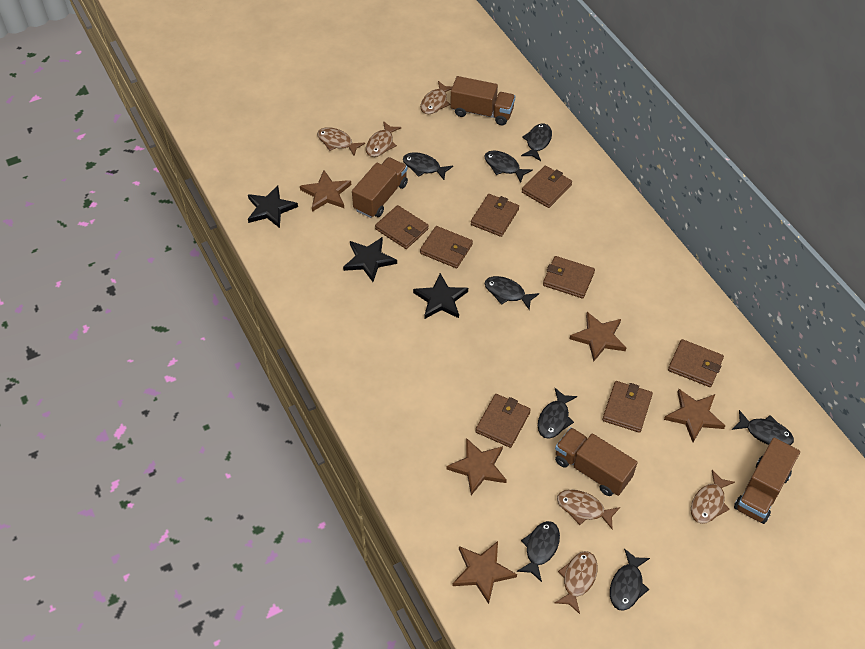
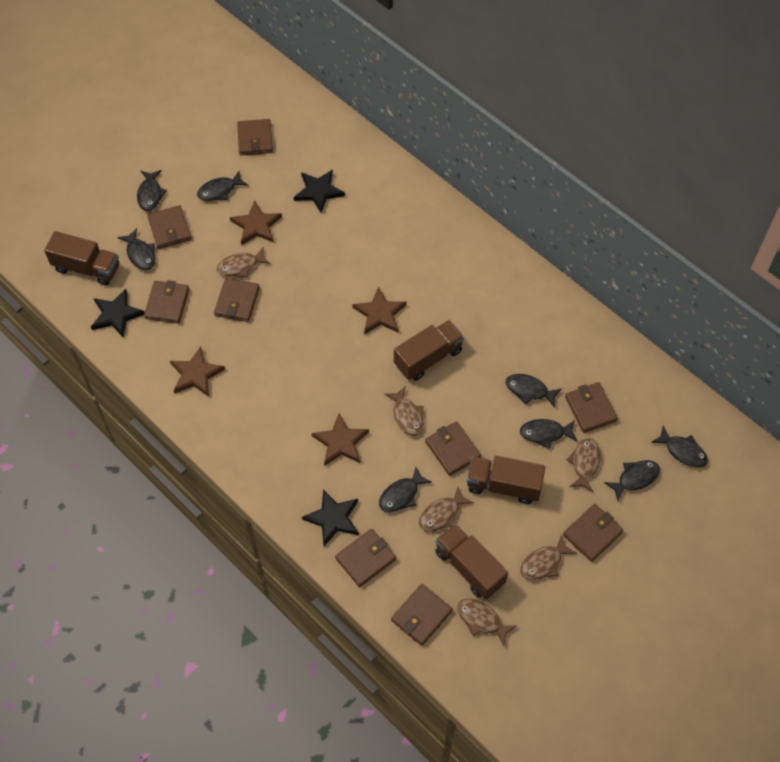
brown star: [300,170,351,212] [446,438,507,495] [453,541,517,604] [570,312,626,361] [664,389,725,442] = 5 -> [170,347,225,397] [230,201,282,245] [312,413,369,465] [352,286,407,334] = 4
brown wallet: [375,205,429,249] [420,226,473,268] [471,194,519,237] [475,394,531,448] [522,166,572,208] [543,256,595,298] [602,381,653,433] [668,339,724,387] = 8 -> [144,280,189,324] [147,205,191,249] [214,278,260,322] [237,119,273,155] [335,529,396,587] [391,584,453,646] [425,421,481,476] [563,504,624,562] [565,382,618,433] = 9

